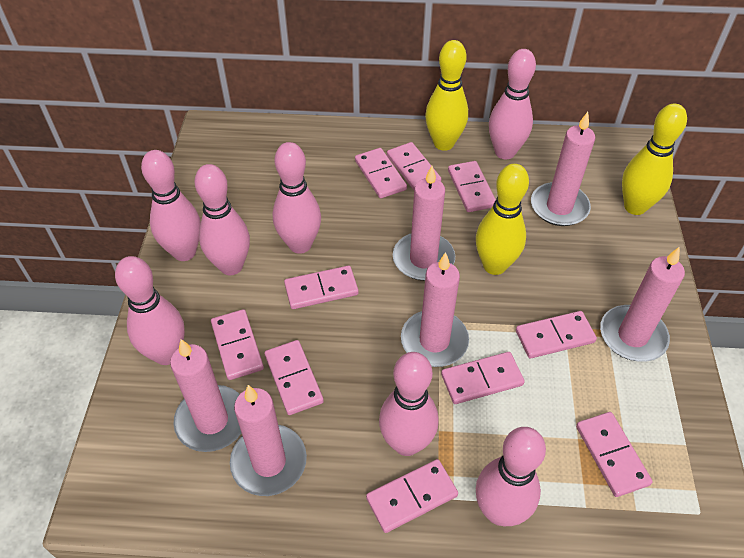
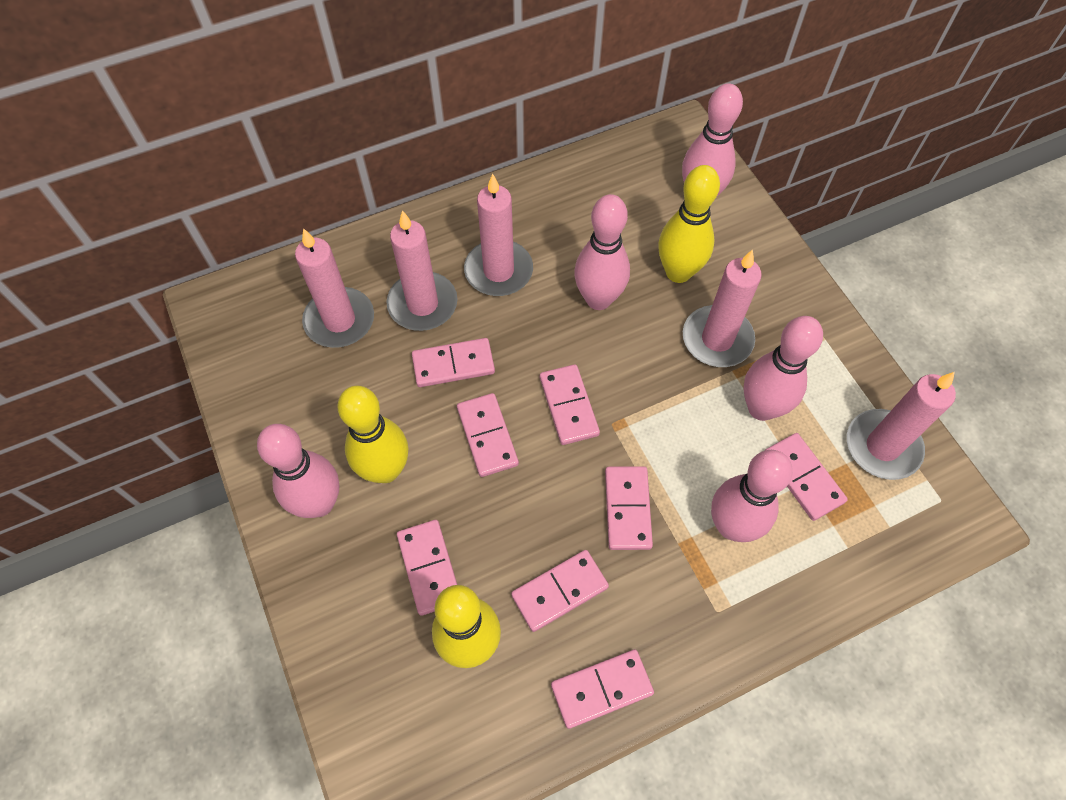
pink bowling pin: [115,256,185,365] [141,150,201,261] [195,164,250,275] [273,142,321,254] [379,352,439,456] [476,427,546,526] [489,49,536,159] = 7 -> [257,424,339,518] [574,194,630,310] [682,83,743,196] [711,450,793,542] [743,316,823,421] = 5
pink candle: [170,339,241,452] [230,385,307,496] [393,166,455,281] [401,252,469,367] [531,112,595,226] [600,247,685,362] = 6 -> [295,228,374,348] [386,210,457,331] [464,174,533,296] [683,249,762,367] [847,372,956,480] = 5
pink domino: [211,309,264,380] [265,340,324,415] [284,266,359,309] [355,148,407,199] [366,459,458,533] [387,142,441,190] [441,352,525,404] [448,161,496,212] [516,311,597,358] [576,412,653,497] = 10 -> [397,520,457,616] [412,338,495,387] [457,393,519,477] [511,550,609,632] [540,364,600,445] [551,650,654,729] [605,466,653,550] [765,433,848,521] = 8

